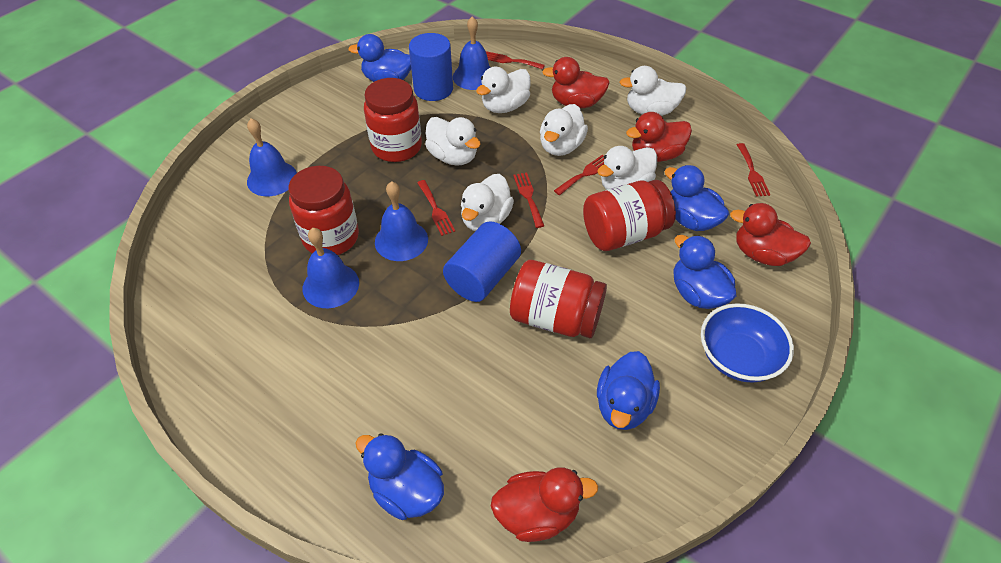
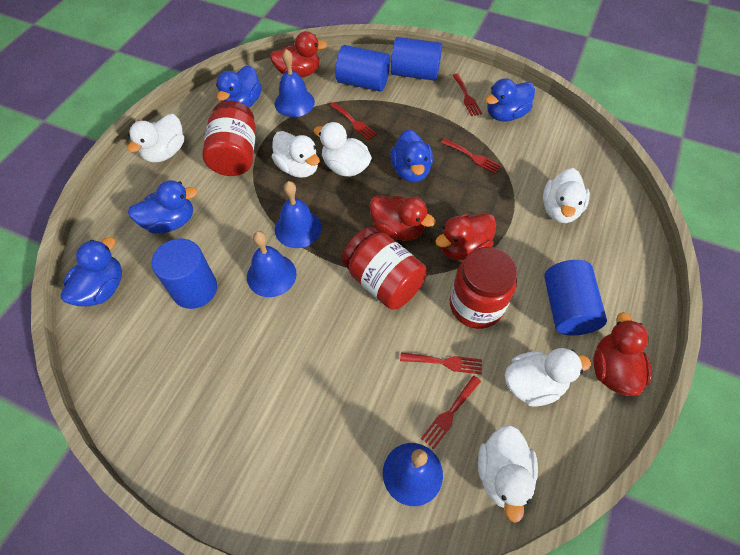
blue bowl: [701,303,794,383] = 1 -> none = 0
blue cylinder: [409,33,453,101] [443,221,521,302] = 2 -> [152,239,217,309] [335,45,390,91] [391,37,442,81] [544,260,607,335] = 4
red jar: [289,166,359,255] [364,78,422,162] [510,260,607,338] [583,180,676,251] = 4 -> [202,101,256,176] [341,227,427,310] [450,247,517,329] = 3

